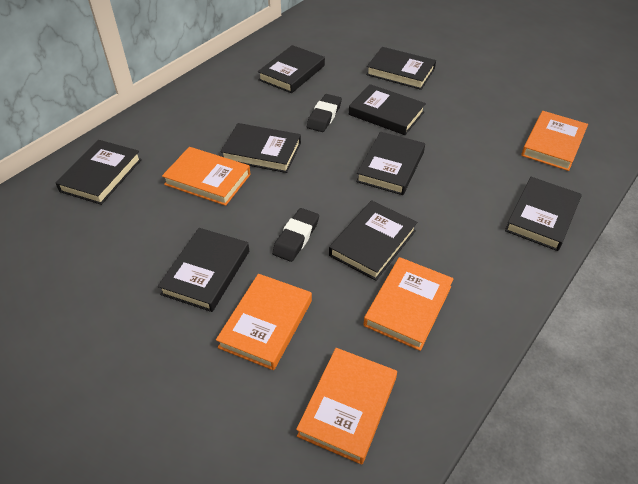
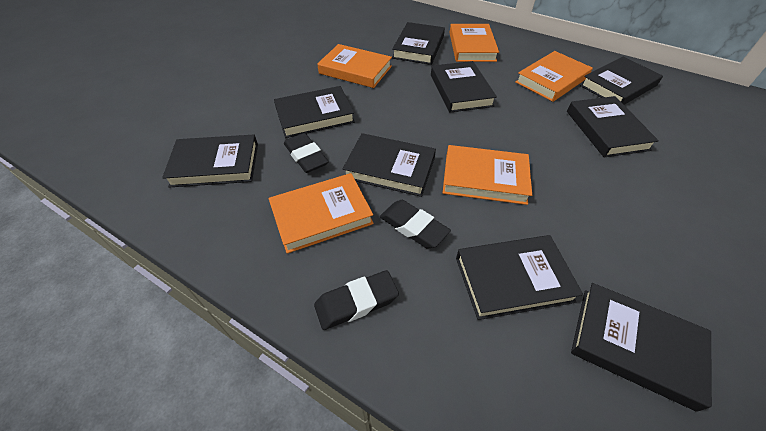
black eraser: [272,208,319,262] [307,94,342,132] = 2 -> [284,133,329,173] [314,270,399,330] [380,200,451,248] = 3

